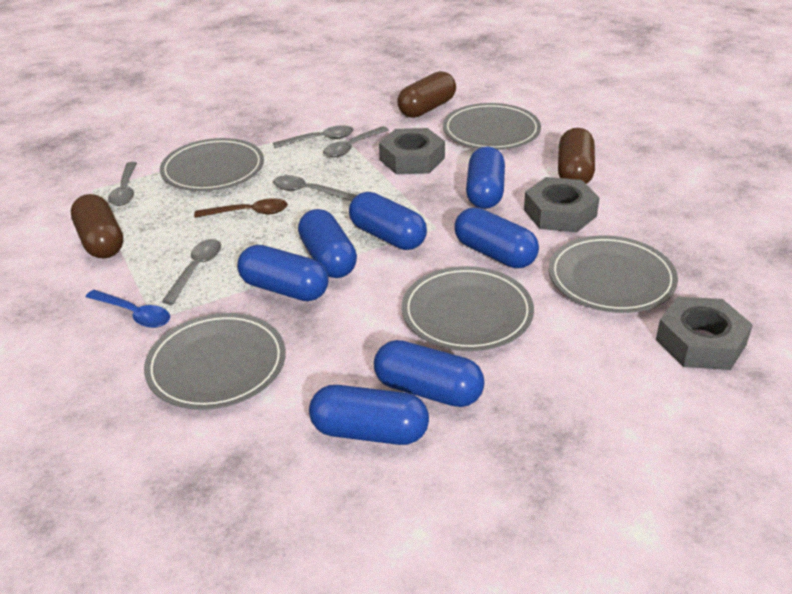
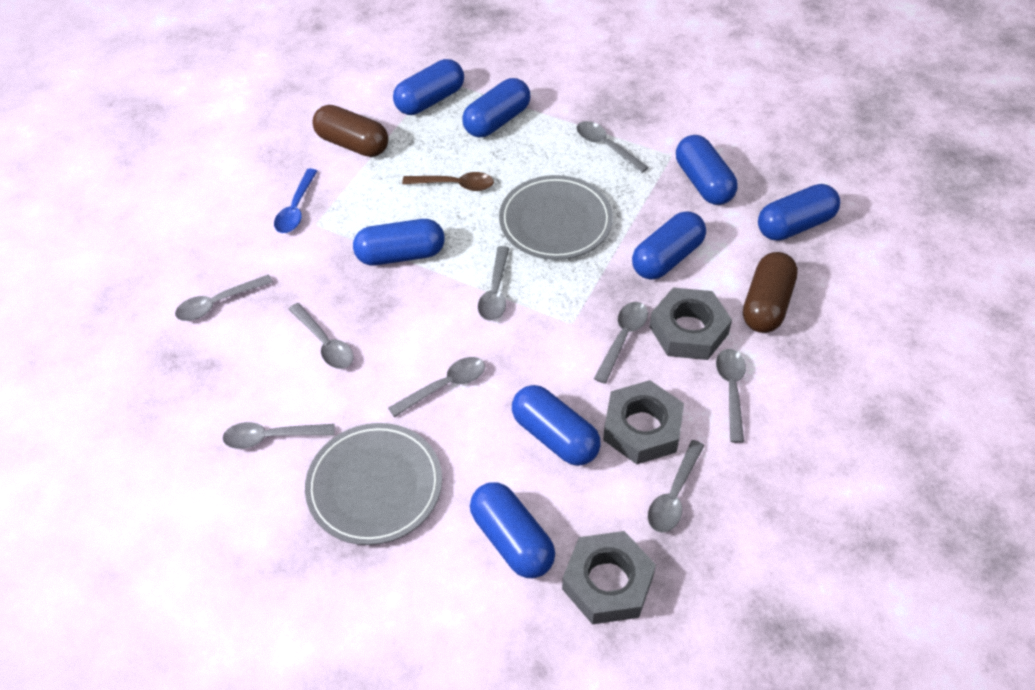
blue capsule: [237,245,329,301] [298,209,357,278] [309,385,429,445] [349,192,427,250] [374,340,484,407] [454,208,539,268] [466,146,505,209] = 7 -> [353,219,445,266] [393,59,464,115] [462,78,530,138] [470,482,555,578] [512,385,601,466] [632,211,706,280] [676,135,738,205] [758,184,840,241] = 8
brown capsule: [71,194,123,259] [397,71,456,118] [558,128,595,184] = 3 -> [312,105,389,157] [743,252,798,333] = 2
grey plate: [144,313,286,410] [160,138,264,191] [402,266,534,351] [443,103,541,150] [549,235,678,313] = 5 -> [305,423,442,545] [499,175,613,260] = 2
grey spoon: [108,162,137,206] [162,239,221,305] [273,125,354,148] [273,175,357,201] [323,126,389,157] = 5 -> [175,274,273,321] [223,422,334,449] [289,303,354,369] [388,357,485,417] [478,246,509,321] [576,121,649,173] [594,302,648,384] [648,440,704,533] [716,349,746,443] = 9

